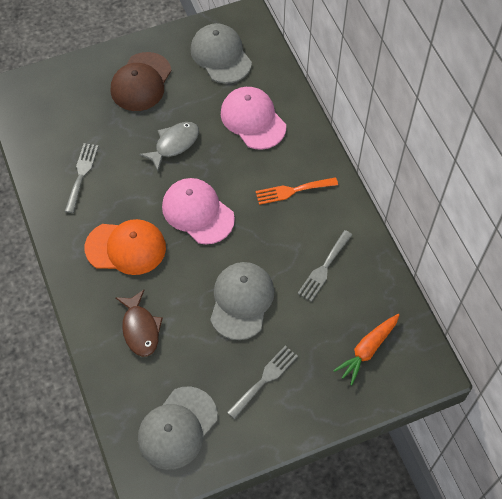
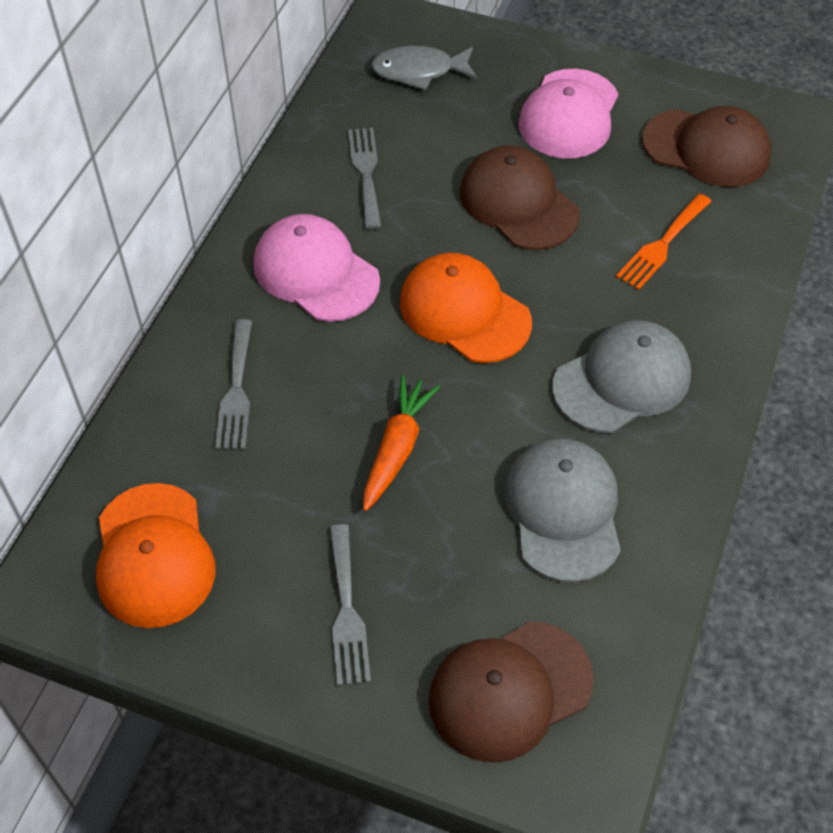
brown cap: [111,52,172,111] = 1 -> [429,621,594,763] [460,146,580,250] [642,106,772,187] = 3
brown fish: [115,290,163,357] = 1 -> none = 0
grey cap: [138,386,217,470] [191,23,252,84] [210,262,274,340] = 3 -> [504,438,621,583] [552,320,691,433] = 2
orange cap: [85,219,166,275] = 1 -> [96,483,215,628] [400,253,532,363] = 2

